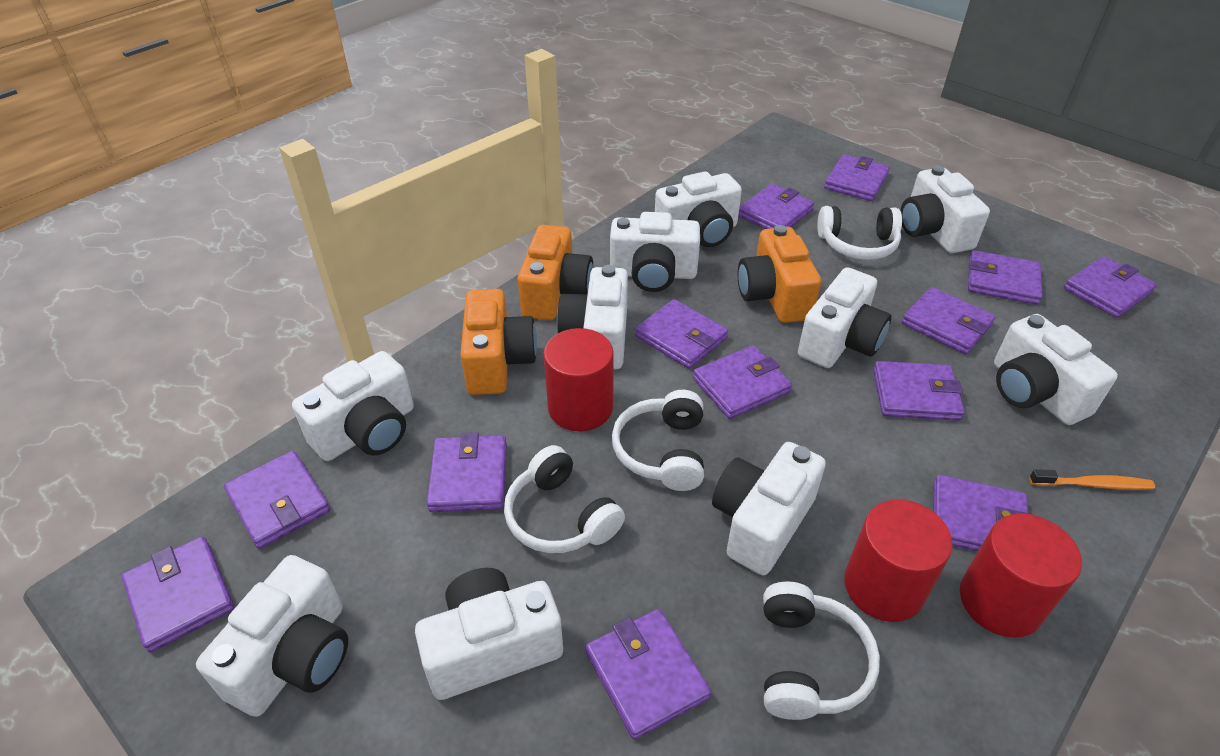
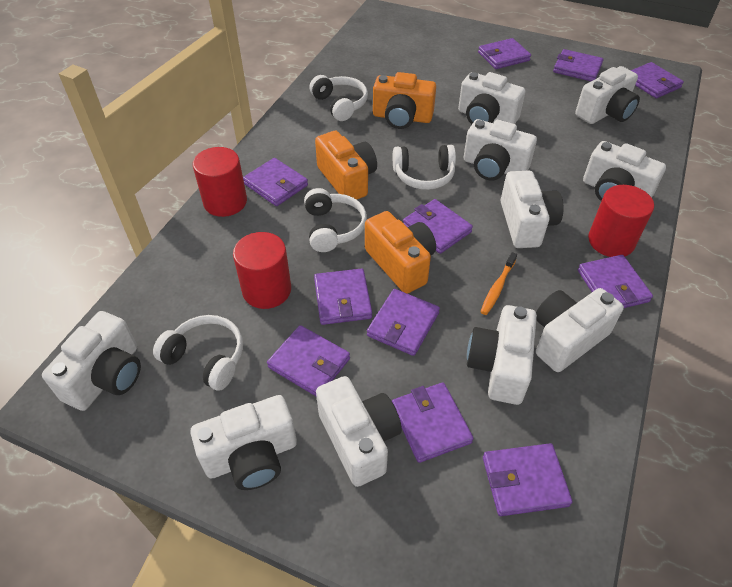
purple wallet: [122,536,234,653] [224,451,330,549] [427,432,507,512] [586,609,711,740] [635,299,728,369] [693,345,792,419] [738,184,814,229] [824,154,890,201] [873,361,965,421] [902,287,996,354] [933,475,1029,551] [968,250,1043,305] [1064,256,1157,318] = 13 -> [243,158,308,206] [267,325,350,397] [314,268,372,325] [367,289,440,356] [392,383,474,463] [403,199,473,254] [478,38,531,69] [483,443,572,516] [553,49,603,81] [578,255,653,308] [631,62,684,98] = 11

